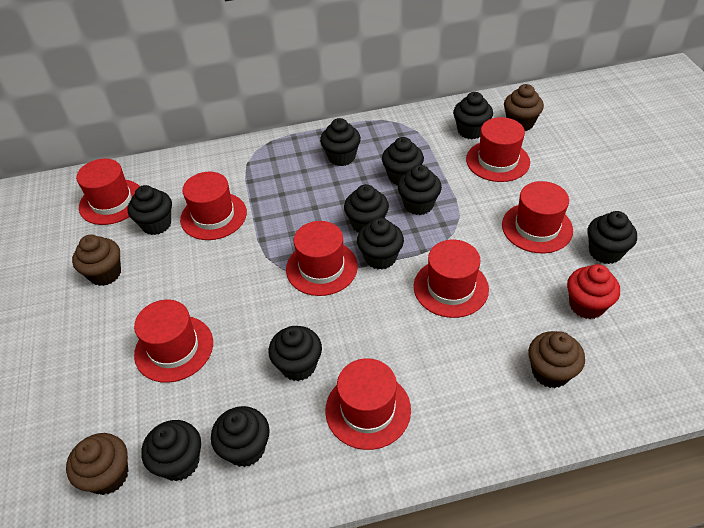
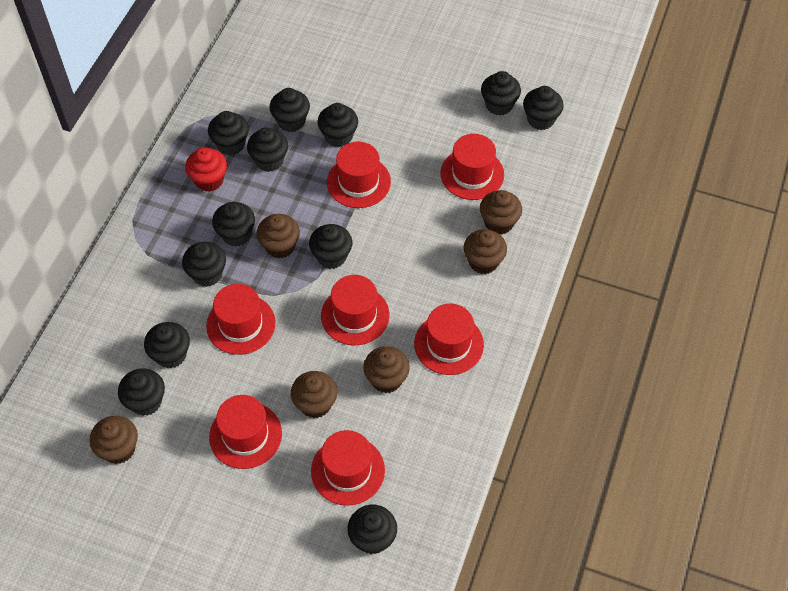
black cupcake: [127,185,172,235] [141,420,201,481] [211,406,270,467] [268,326,322,381] [320,118,361,166] [344,184,389,233] [357,217,404,270] [382,137,424,185] [398,165,442,215] [453,92,493,139] [587,211,637,264] = 11 -> [118,368,165,416] [144,322,190,368] [182,242,226,287] [208,111,249,155] [212,202,255,247] [247,127,288,172] [269,88,310,132] [309,224,352,269] [318,103,358,147] [347,505,397,554] [481,71,521,115] [523,86,564,130] = 12
brown cupcake: [66,433,128,495] [72,235,121,286] [504,84,544,131] [528,331,585,388] = 4 -> [90,416,138,464] [257,214,300,258] [291,371,337,418] [363,346,410,393] [464,229,507,274] [480,190,522,235] = 6
red hat: [76,158,140,225] [134,300,213,383] [180,172,247,240] [286,221,358,296] [325,358,411,450] [414,240,489,318] [466,117,530,182] [502,181,573,253] = 8 -> [206,284,276,355] [209,395,282,469] [311,430,385,506] [321,275,390,345] [327,142,391,208] [414,304,484,375] [440,134,504,200] = 7

